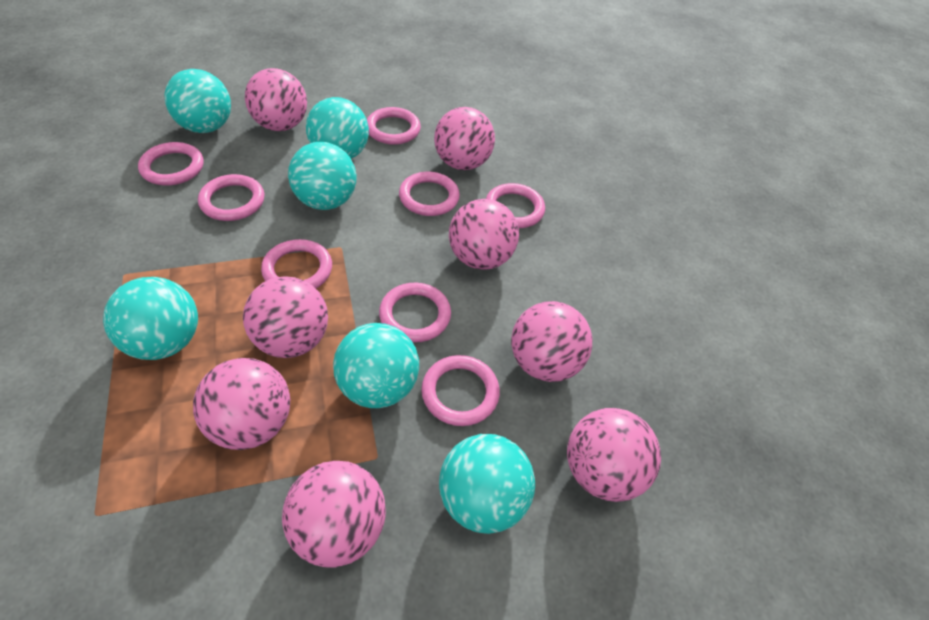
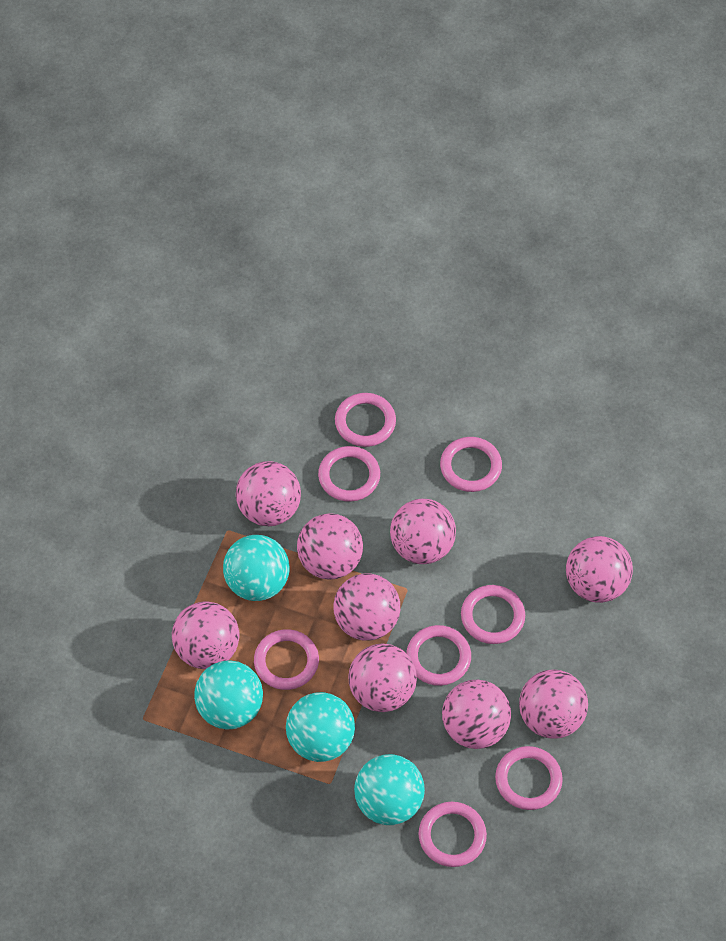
pink ball: [193,358,290,450] [243,276,328,358] [245,68,307,131] [282,461,386,568] [434,107,495,170] [449,199,519,270] [511,301,592,382] [567,408,661,502] = 8 -> [172,601,239,669] [236,461,301,526] [297,513,363,580] [333,573,400,641] [349,643,417,712] [390,499,456,564] [442,679,511,749] [519,669,588,739] [566,536,633,603] = 9
turquoise ball: [103,277,198,360] [164,69,231,133] [288,142,357,210] [306,97,369,159] [333,323,419,408] [439,434,535,534] = 6 -> [194,660,263,729] [223,535,290,601] [286,692,355,762] [354,754,425,825] = 4

